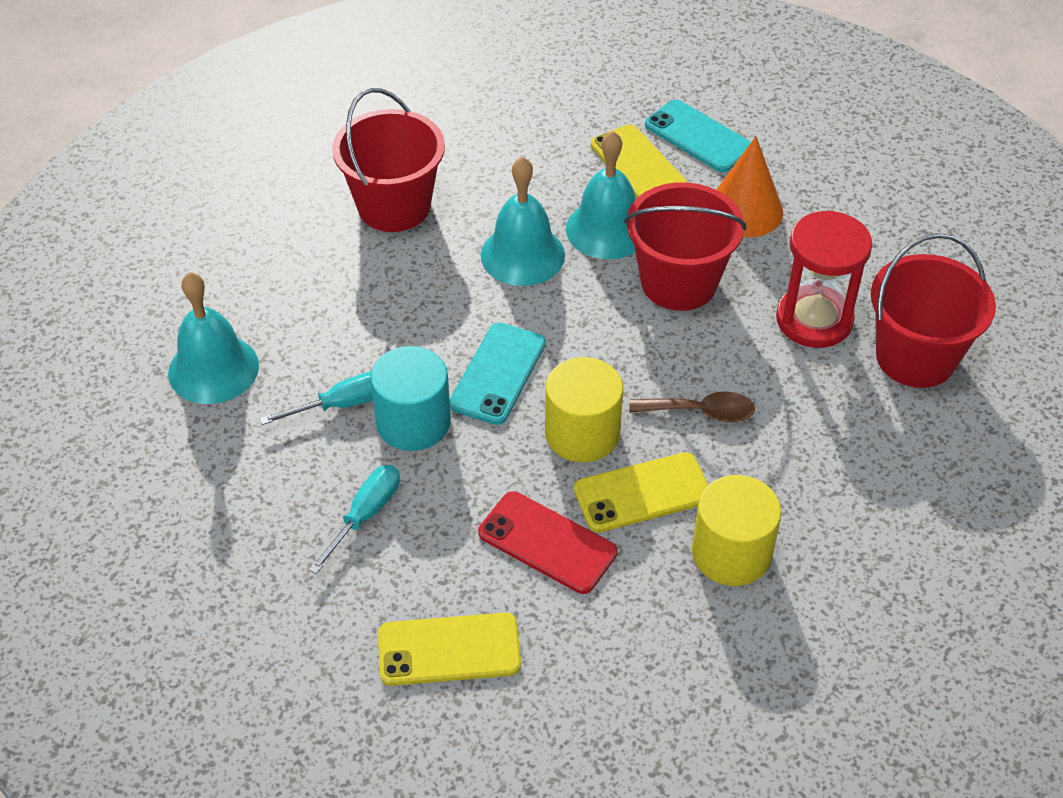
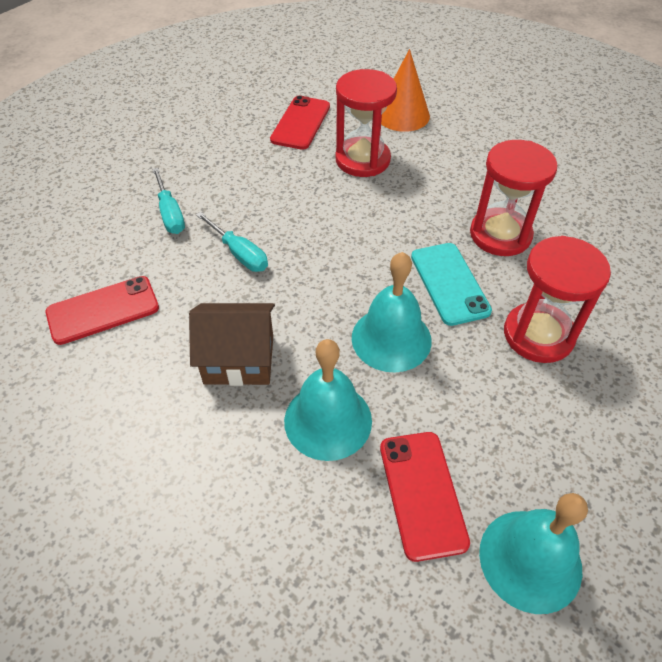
brown house: none = 0 -> [189,303,275,386] = 1
brown spoon: [630,392,755,423] = 1 -> none = 0
red bucket: [332,88,445,232] [624,182,746,311] [871,233,996,388] = 3 -> none = 0
red hourglass: [776,211,872,348] = 1 -> [336,69,397,177] [470,140,558,256] [504,236,611,363] = 3
red phone: [478,491,618,594] = 1 -> [46,276,159,345] [270,96,330,150] [380,432,470,562] = 3
turquoise cylinder: [370,346,451,451] = 1 -> none = 0
turquoise phone: [450,323,546,425] [645,100,751,172] = 2 -> [411,243,492,326] = 1
yellow cylinder: [545,357,623,462] [692,475,782,586] = 2 -> none = 0
yellow phone: [378,613,521,686] [574,452,708,533] [591,124,688,198] = 3 -> none = 0

